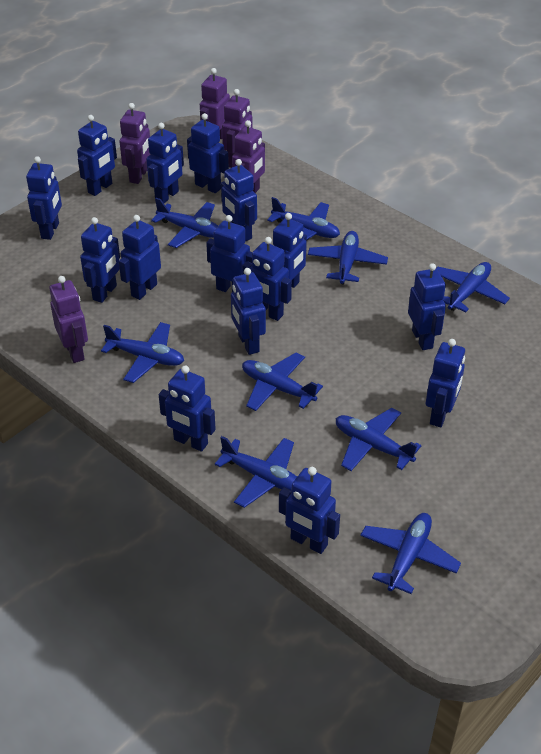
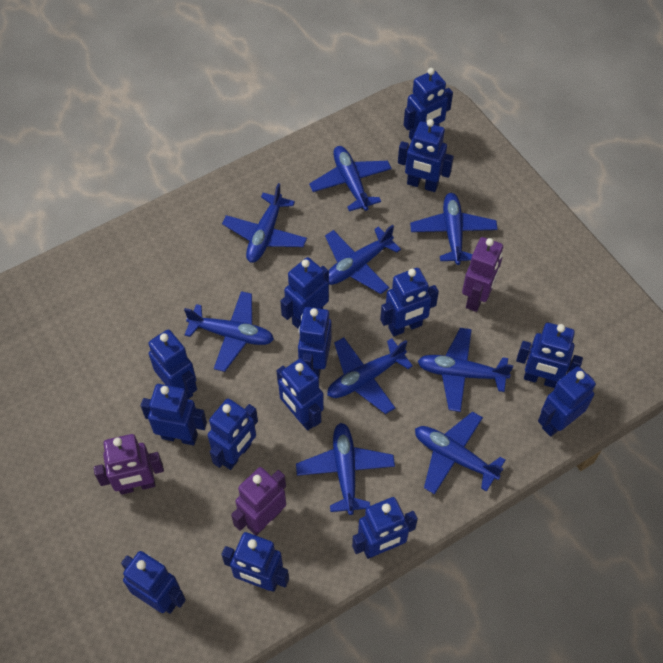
blue robot: [26,156,62,240] [77,115,117,196] [80,217,120,303] [119,215,161,300] [146,123,184,203] [159,366,216,452] [187,113,229,193] [206,215,252,292] [221,159,257,242] [231,268,266,355] [243,237,292,321] [273,213,307,288] [279,467,340,554] [408,263,446,350] [426,339,465,427] = 15 -> [121,551,186,614] [141,384,207,445] [148,329,197,399] [208,399,258,470] [221,532,289,592] [277,358,324,431] [280,257,329,329] [298,307,331,378] [352,497,418,559] [380,268,439,336] [398,119,454,192] [404,68,453,141] [516,323,583,388] [538,366,596,437] = 14
purple robot: [49,276,88,363] [119,103,150,184] [200,68,230,139] [222,89,253,168] [232,120,265,193] = 5 -> [94,434,164,495] [231,467,286,536] [462,237,503,312] = 3

